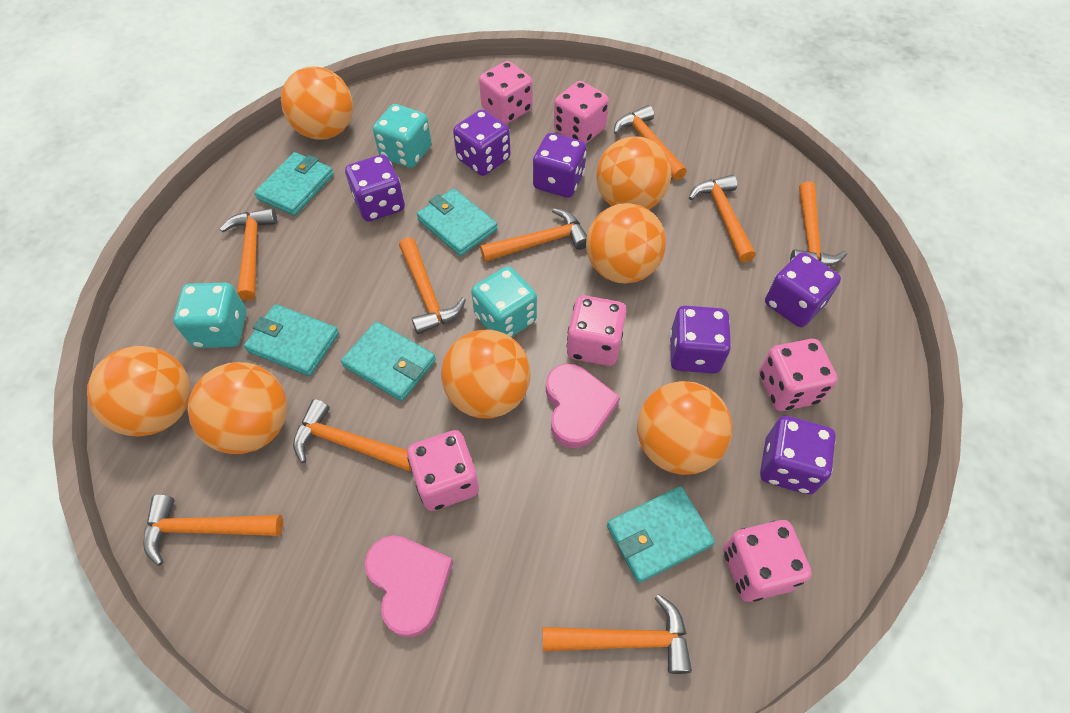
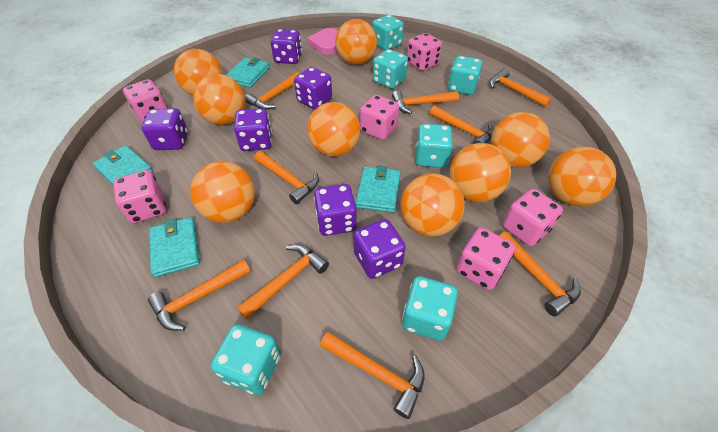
orange ball: [87,346,191,436] [188,362,287,454] [281,66,353,140] [441,329,531,418] [586,203,666,284] [596,136,671,210] [637,381,732,475] = 7 -> [174,49,223,96] [190,161,255,223] [193,74,245,125] [307,102,360,157] [335,19,377,65] [400,174,465,237] [450,143,511,202] [491,112,550,168] [548,147,616,206] = 9
pink heart: [365,535,453,638] [546,364,620,448] = 2 -> [307,28,338,55] = 1
turquoise dice: [173,283,246,348] [373,104,432,168] [471,266,537,337] = 3 -> [211,324,281,395] [372,15,404,50] [373,49,408,89] [402,276,458,341] [415,124,453,168] [448,56,483,95] = 6
turquoise wallet: [244,304,339,376] [254,152,334,216] [341,321,436,401] [417,188,498,256] [607,486,715,583] = 5 -> [92,145,153,185] [149,217,200,277] [226,57,270,88] [355,165,401,213] = 4

